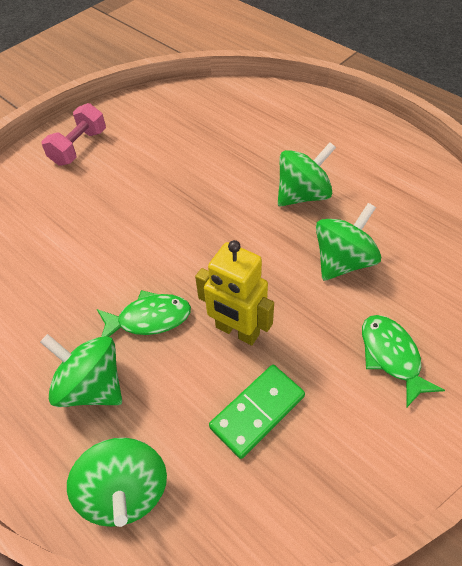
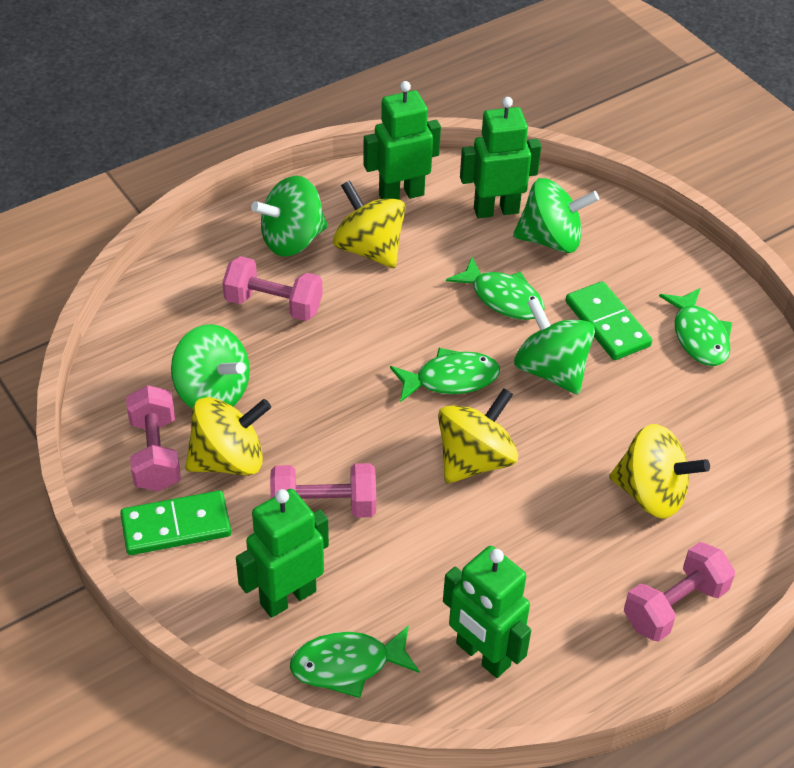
green domino: [209,365,305,459] = 1 -> [120,490,231,555] [566,281,652,360] = 2
green fish: [97,290,191,337] [362,315,445,408] = 2 -> [290,625,420,698] [390,348,500,402] [446,257,545,320] [659,288,732,366] = 4
green robot: none = 0 -> [236,489,329,618] [363,81,441,200] [443,546,531,678] [460,97,541,218] = 4
pink dumbbell: [41,103,106,166] = 1 -> [126,385,181,492] [222,256,323,321] [270,463,376,518] [624,542,735,642] = 4
yellow robot: [195,240,274,346] = 1 -> none = 0
yellow spinning top: none = 0 -> [185,397,271,476] [333,180,406,268] [438,388,518,484] [609,424,710,519] = 4

